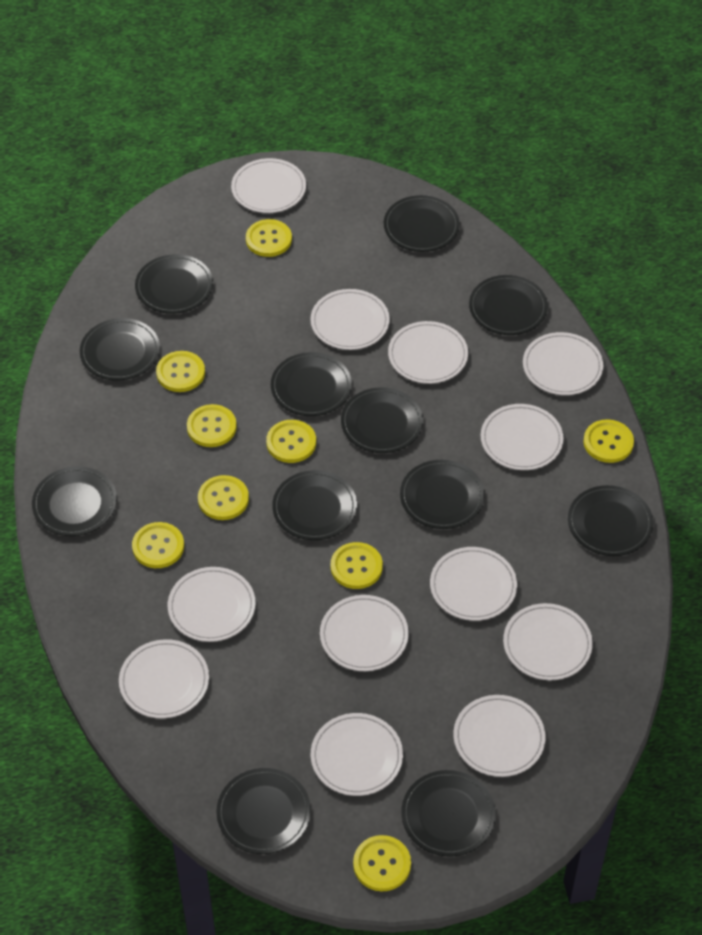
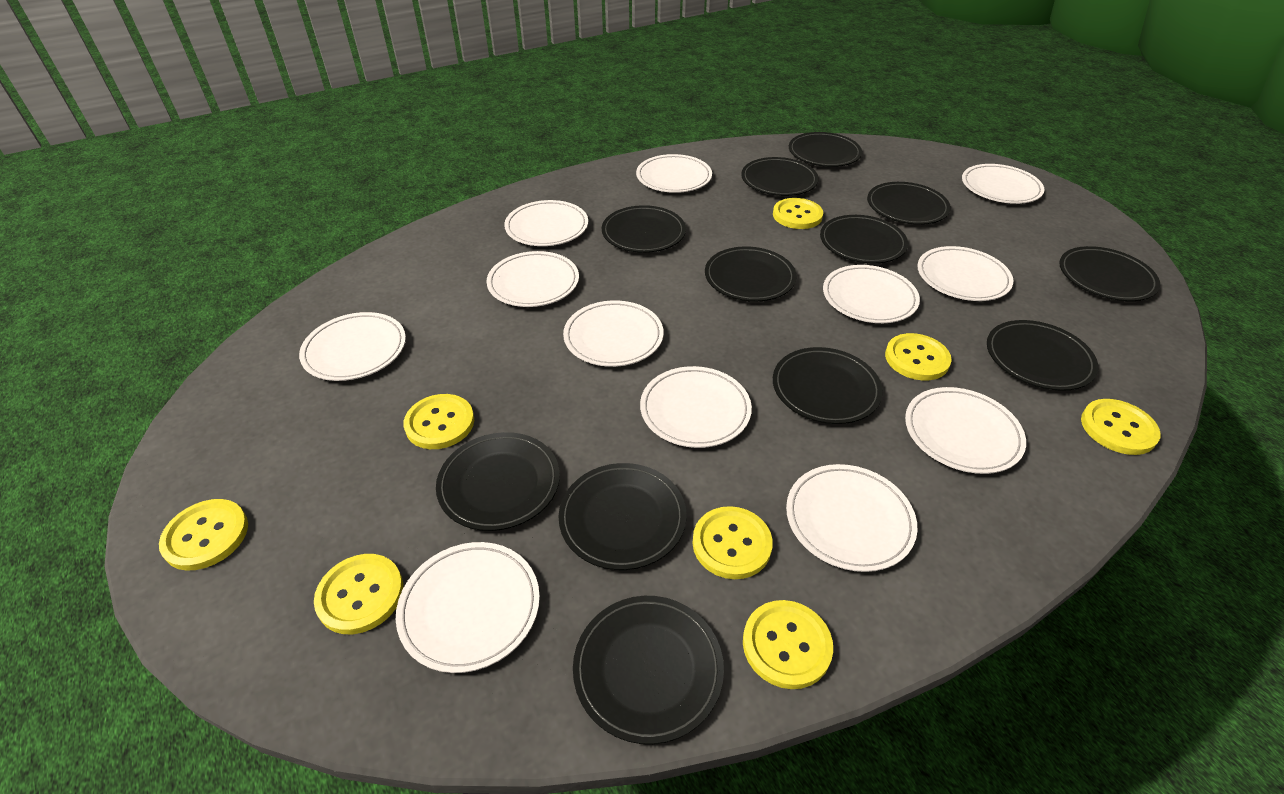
yellow button: [132,522,184,568] [156,351,205,392] [187,404,237,447] [198,475,249,520] [246,219,292,257] [266,420,316,463] [331,542,383,589] [353,835,411,892] [583,419,634,463] = 9 -> [159,499,248,571] [314,554,403,634] [403,394,474,449] [692,506,773,579] [743,600,833,689] [773,198,823,229] [885,333,952,381] [1081,399,1161,455] = 8

